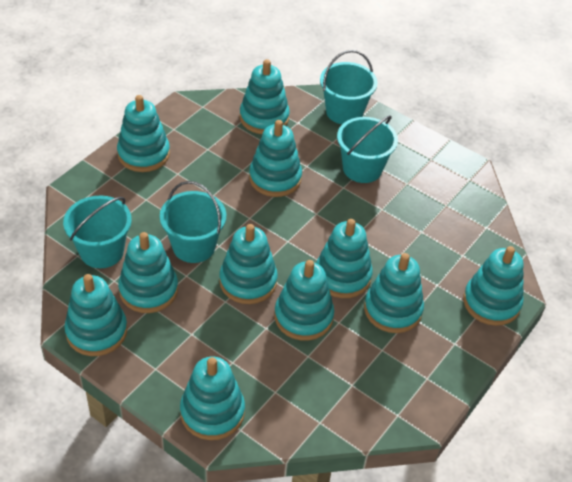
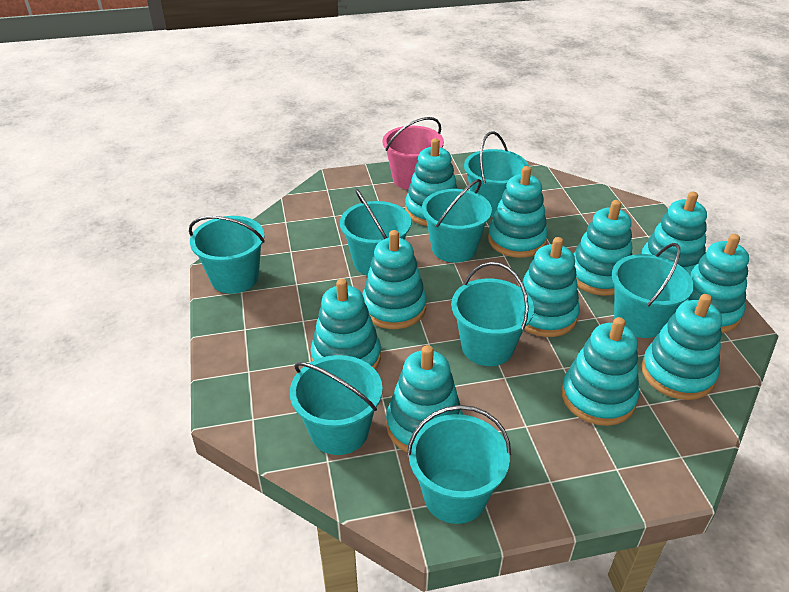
pink bucket: none = 0 -> [383,117,444,190] = 1
turquoise bucket: [63,195,132,268] [160,181,226,263] [320,50,378,124] [337,115,398,183] = 4 -> [189,216,265,294] [290,355,383,455] [340,189,411,276] [407,405,511,524] [422,179,492,263] [451,262,534,366] [464,131,529,217] [612,243,694,338] = 8

